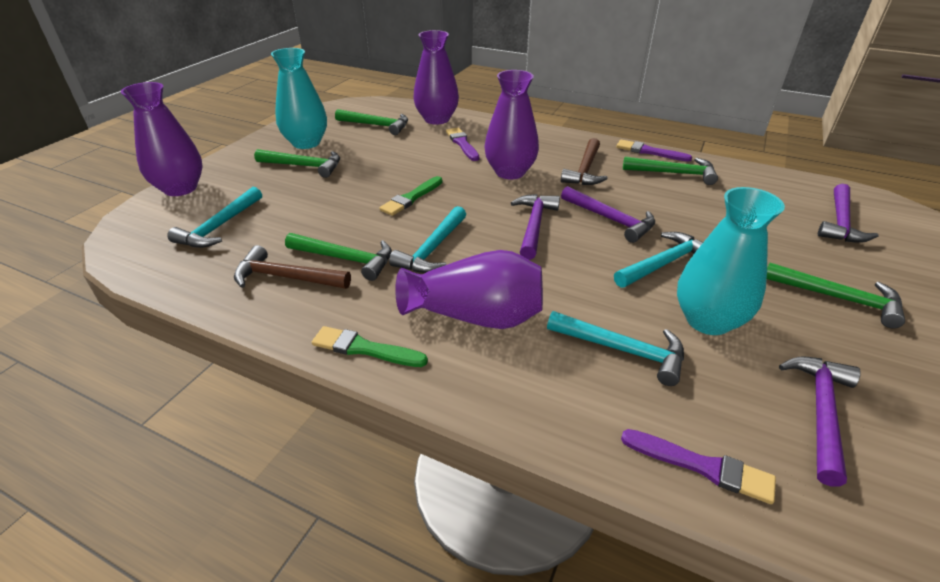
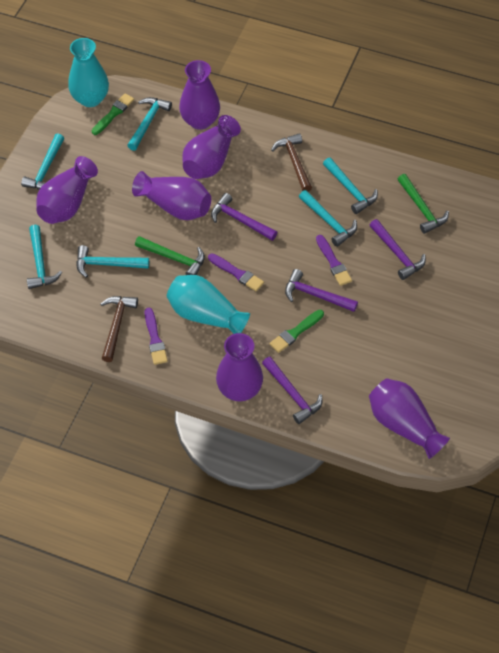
green hammer: [254,149,340,178] [285,233,392,281] [335,109,408,135] [623,157,718,185] [767,263,905,328] = 5 -> [135,236,205,275] [398,174,449,234] = 2
purple vase: [121,82,203,196] [395,250,543,329] [413,30,459,125] [484,70,539,179] = 4 -> [36,156,98,224] [132,171,211,220] [179,60,220,130] [182,115,241,179] [216,333,263,401] [369,378,450,459] = 6
turquoise hammer: [167,187,262,248] [389,206,466,273] [547,311,684,386] [614,232,703,288] = 4 -> [21,133,64,189] [27,225,62,289] [76,245,149,278] [127,97,172,151] [299,190,357,247] [323,157,378,214] = 6

